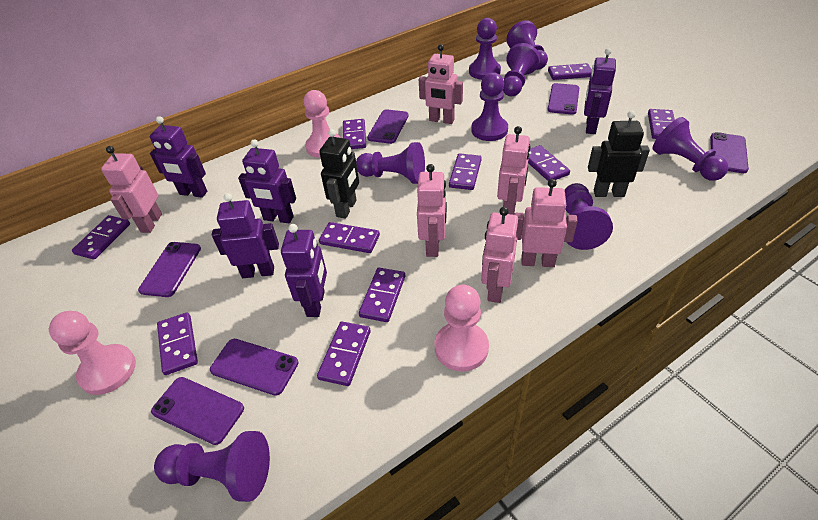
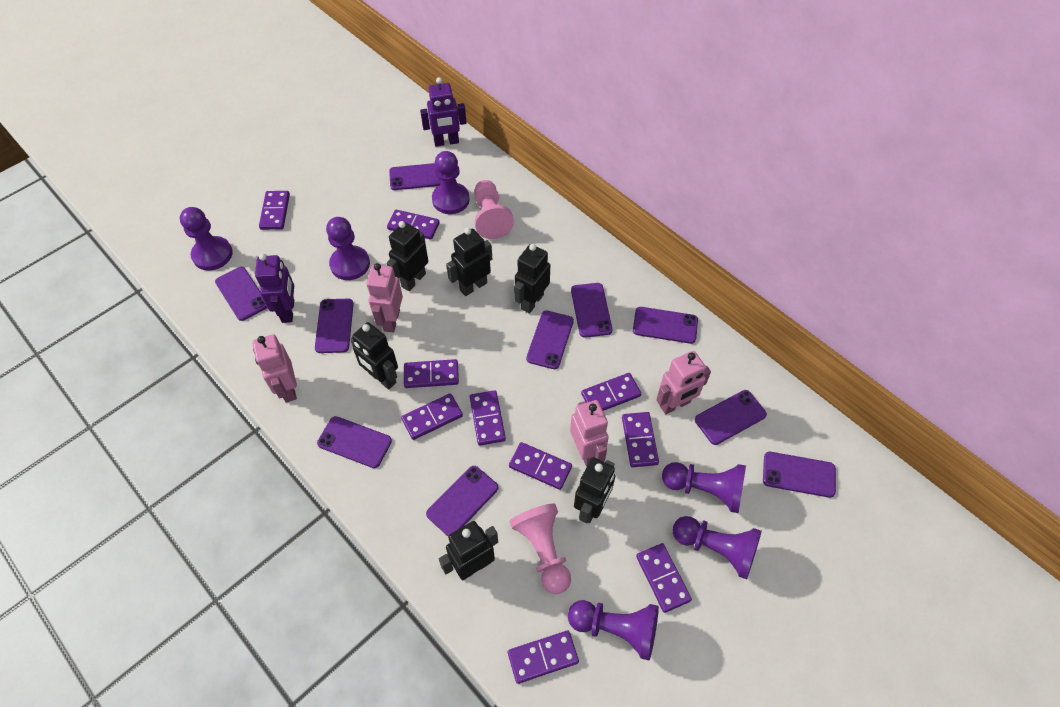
black robot: [319,129,359,219] [588,111,650,197] = 2 -> [350,322,398,389] [387,221,428,291] [439,521,498,581] [446,228,492,296] [514,244,550,314] [574,457,615,523] = 6
pink pawn: [49,311,136,395] [303,90,341,158] [435,285,489,371] = 3 -> [474,180,514,239] [510,504,571,594] = 2
pink robot: [101,146,162,233] [417,164,447,257] [419,44,463,124] [481,207,518,303] [497,126,530,215] [514,179,578,267] = 6 -> [252,334,297,403] [367,263,403,332] [570,400,609,467] [656,351,711,414] = 4
purple pawn: [154,431,270,502] [356,142,425,184] [469,18,501,80] [471,72,508,141] [503,43,540,96] [506,20,548,70] [565,183,613,250] [652,117,729,181] = 8 -> [180,207,233,271] [326,217,370,280] [432,151,470,214] [568,600,659,660] [662,462,746,513] [672,516,762,579] = 6
purple phone: [138,242,201,297] [151,377,244,445] [210,339,298,396] [367,109,409,144] [548,83,579,115] [710,132,749,173] = 6 -> [215,267,267,321] [315,299,353,353] [317,416,392,468] [389,163,441,190] [426,466,498,536] [526,310,574,369] [571,283,613,338] [633,307,698,344] [695,390,767,445] [763,452,836,498] = 10
purple robot: [150,116,207,198] [212,193,279,278] [238,139,296,223] [281,224,327,317] [584,48,616,134] = 5 -> [255,253,294,323] [420,77,467,147] = 2

